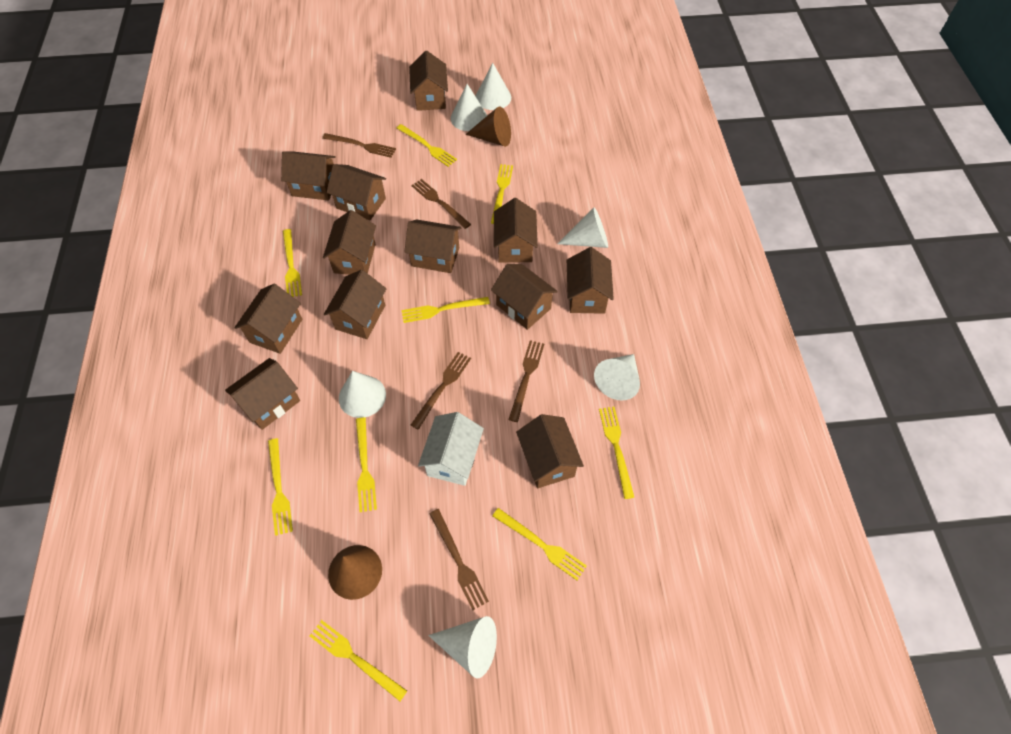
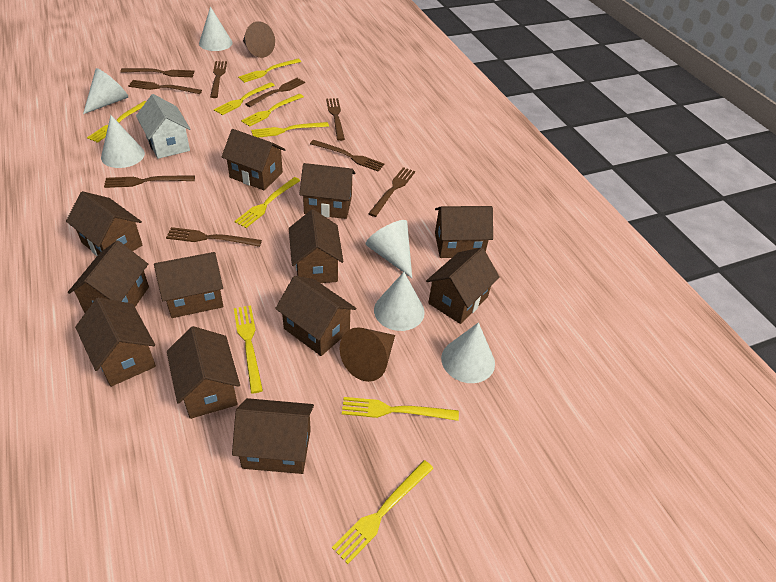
brown fork: [322,133,396,158] [411,179,471,229] [411,352,471,430] [429,509,489,610] [508,340,544,422] = 5 -> [104,176,195,188] [120,68,195,77] [128,80,202,94] [166,227,262,247] [210,61,227,98] [246,78,305,107] [310,140,385,172] [326,98,345,141] [368,167,415,217] = 9

